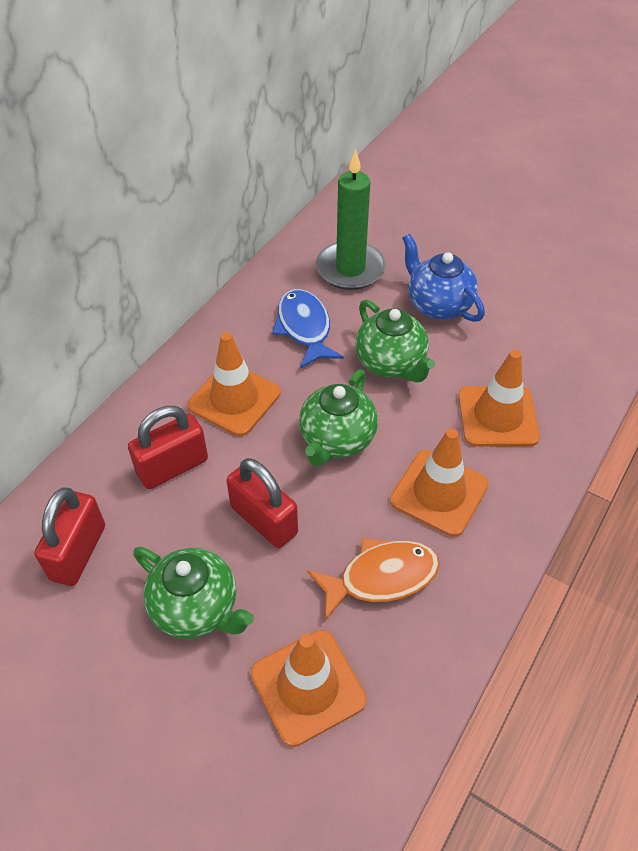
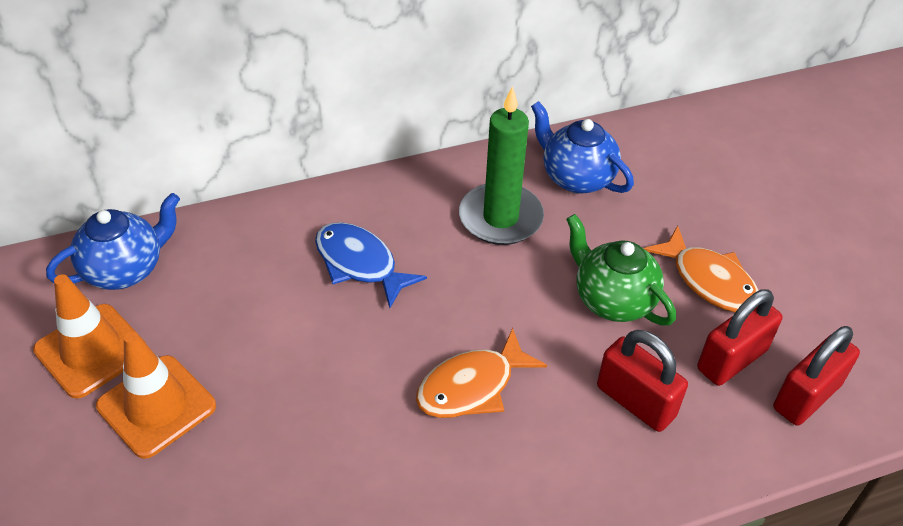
blue teapot: [402,234,485,322] = 1 -> [46,193,180,290] [531,101,634,193] = 2
green teapot: [133,547,254,639] [299,369,378,467] [355,300,435,383] = 3 -> [566,214,676,326] = 1
orange fish: [307,538,440,621] = 1 -> [416,328,547,418] [644,226,759,312] = 2
orange traffic cone: [187,332,281,436] [251,630,367,747] [390,428,489,537] [458,350,540,447] = 4 -> [33,274,146,399] [96,331,216,459] = 2

